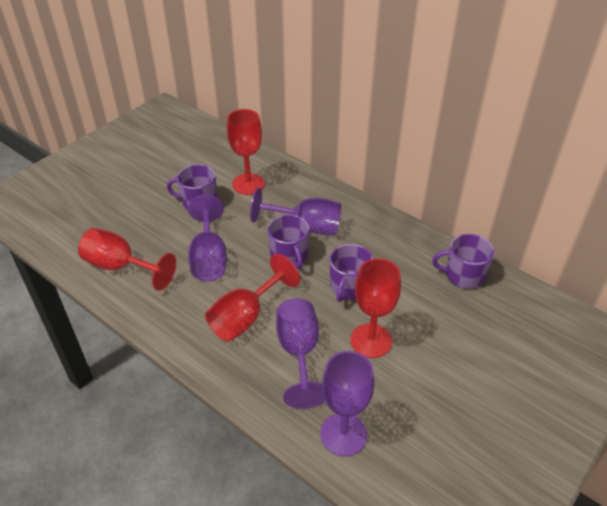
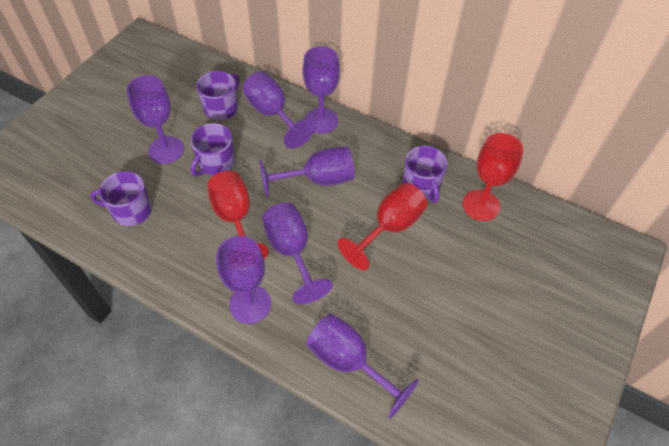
purple goblet: [188,194,227,281] [250,188,341,235] [276,298,325,409] [320,351,374,456] = 4 -> [126,75,184,164] [216,236,271,324] [243,72,315,149] [259,147,354,197] [262,202,333,304] [302,46,340,134] [306,314,419,419] = 7
red goblet: [78,228,176,291] [205,254,300,342] [227,109,265,195] [350,258,401,358] = 4 -> [207,171,268,259] [337,183,427,271] [463,133,523,221] = 3

